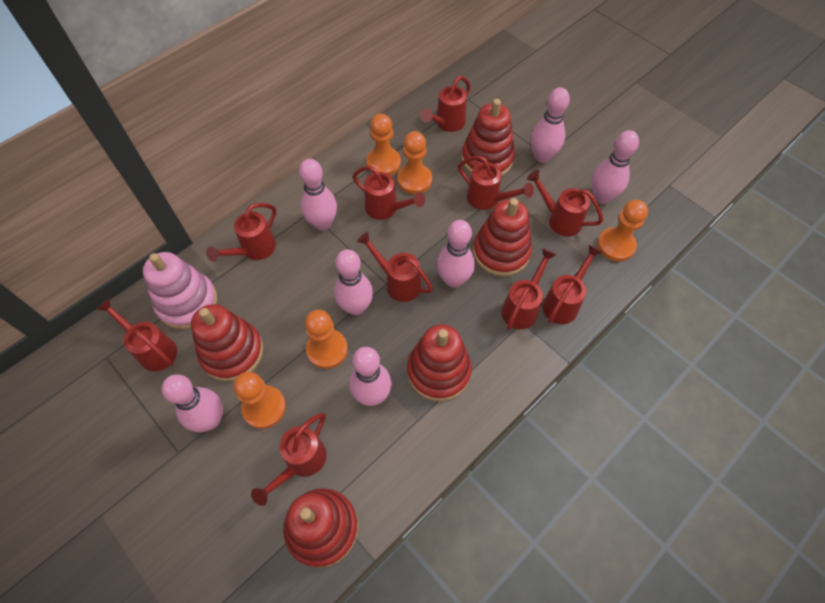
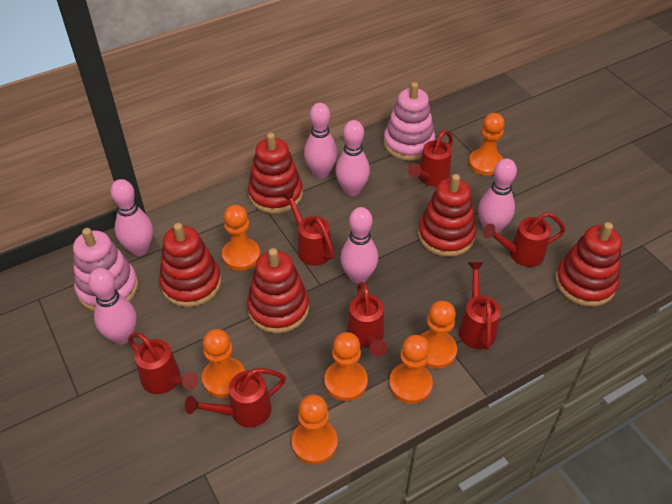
orange pawn: [234,372,286,429] [305,310,348,369] [366,114,401,175] [397,131,432,194] [598,200,648,262] = 5 -> [202,329,245,398] [222,205,260,271] [292,394,338,465] [324,332,368,401] [389,335,433,404] [420,301,457,369] [469,113,505,176] = 7
pink bowling pin: [162,374,223,432] [299,159,337,231] [334,249,373,315] [349,347,392,406] [437,220,475,288] [531,87,570,163] [592,130,639,204] = 7 -> [88,268,137,344] [110,179,153,256] [304,103,337,178] [336,120,370,196] [340,207,378,284] [478,158,517,233] = 6
pink stacking toy: [143,252,217,329] = 1 -> [73,228,138,311] [384,82,435,161] = 2
red watering can: [96,298,177,372] [206,203,276,262] [251,413,327,506] [353,166,425,220] [357,232,433,302] [421,76,471,132] [458,156,534,210] [501,248,557,330] [527,170,603,236] [542,245,602,324] = 10 -> [128,333,199,394] [185,368,286,428] [282,190,335,266] [347,282,387,357] [408,130,453,187] [459,262,501,350] [483,212,565,267] = 7

